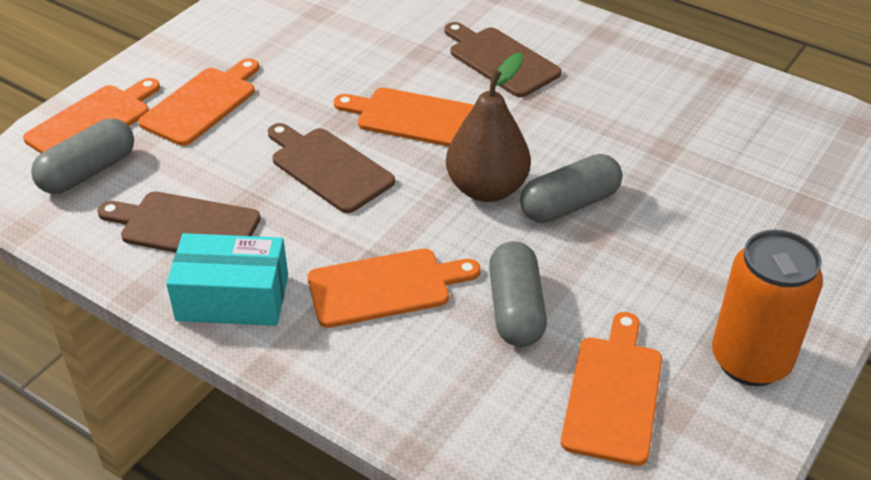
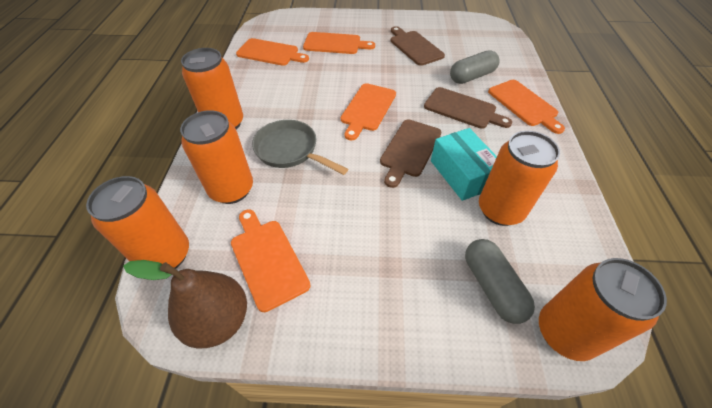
grey capsule: [31,119,134,194] [489,241,547,347] [520,154,622,223] = 3 -> [450,50,499,84] [465,239,535,324] = 2
grey pan: none = 0 -> [252,120,348,175] = 1
orange can: [712,230,823,386] = 1 -> [86,176,189,269] [180,110,253,204] [181,48,243,130] [479,131,560,226] [539,258,667,361] = 5

